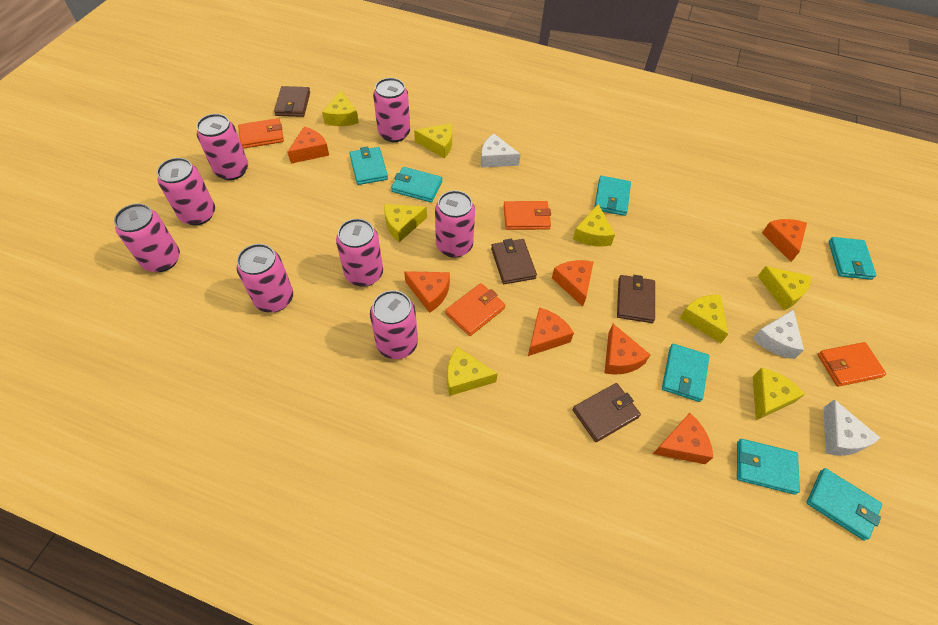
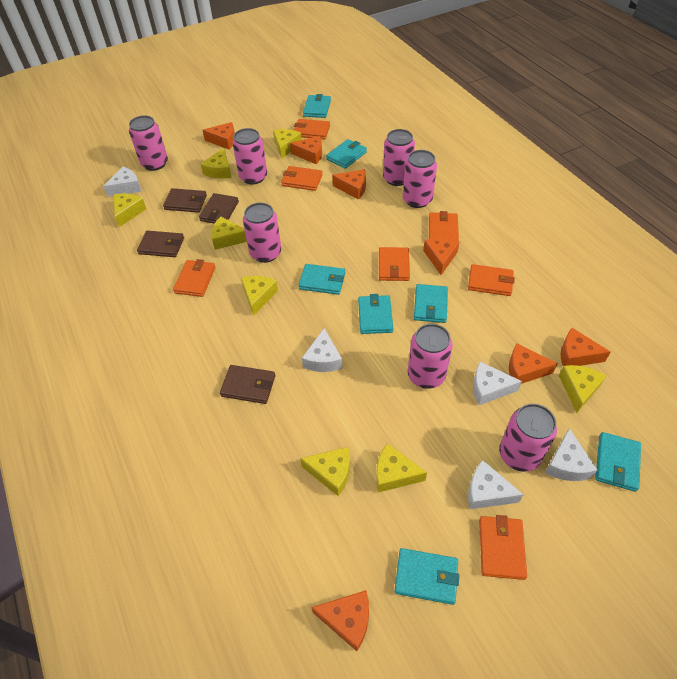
orange wallet: [238,118,284,149] [445,283,505,336] [504,201,551,230] [817,342,886,387] = 4 -> [173,259,215,297] [281,166,323,191] [294,119,330,139] [379,247,410,281] [429,211,459,241] [468,264,515,296] [479,515,527,580] = 7
pink can: [114,204,180,272] [157,158,215,225] [196,114,248,180] [237,244,293,312] [336,219,383,287] [370,290,418,359] [373,78,410,142] [435,190,475,258] = 8 -> [129,115,168,171] [232,128,267,185] [243,203,281,263] [383,129,415,186] [403,150,437,208] [408,324,453,389] [499,404,557,472] = 7
white cheese: [481,134,520,168] [752,310,804,359] [823,399,880,456] = 3 -> [103,167,141,197] [302,328,342,372] [468,460,523,509] [473,361,522,405] [545,428,597,481] = 5

